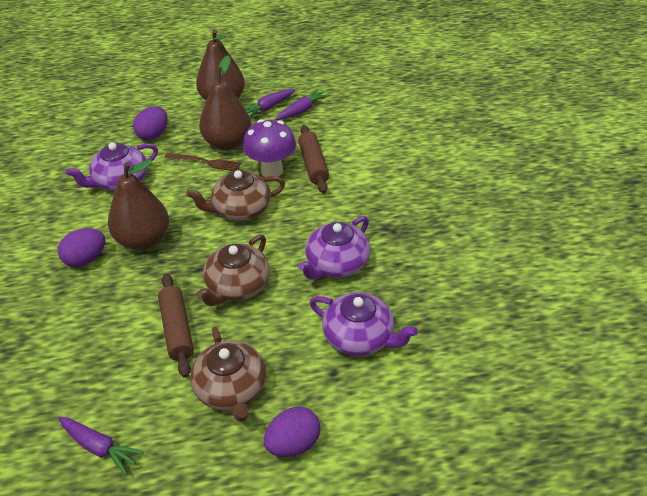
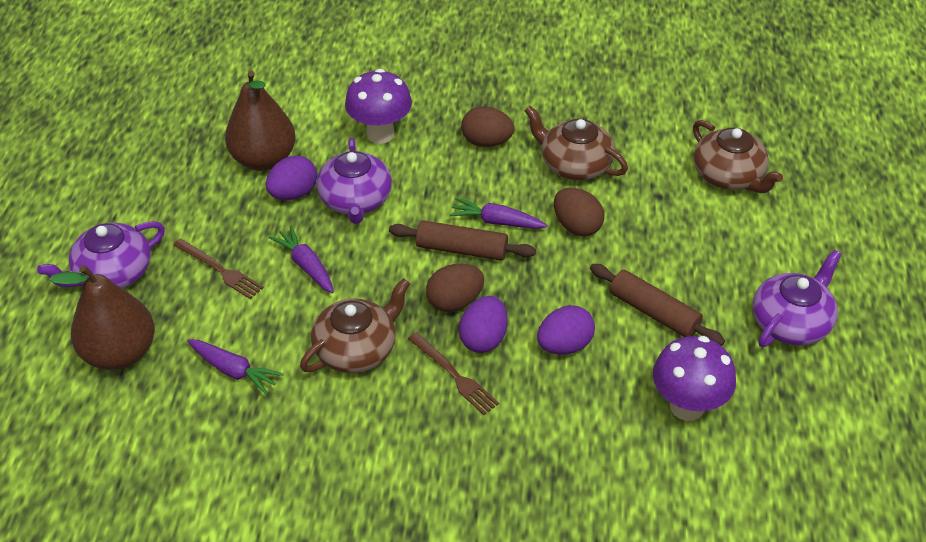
brown egg: none = 0 -> [426,264,484,312] [461,106,514,147] [554,188,604,236] = 3
brown fork: [164,153,241,171] = 1 -> [173,239,264,299] [408,332,499,415] = 2
brown pear: [108,160,169,250] [196,29,245,101] [199,55,251,151] = 3 -> [49,265,155,370] [225,71,296,171] = 2
purple mushroom: [243,119,296,177] = 1 -> [345,69,412,144] [653,336,736,421] = 2

